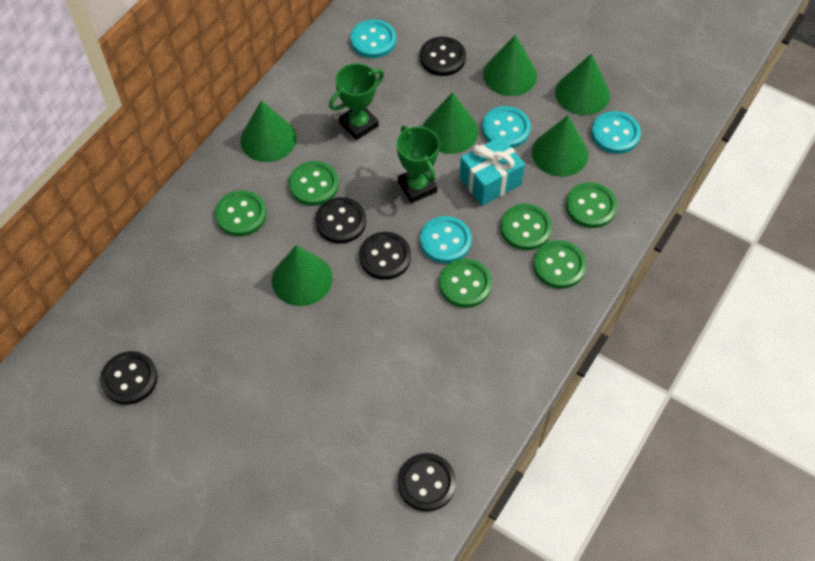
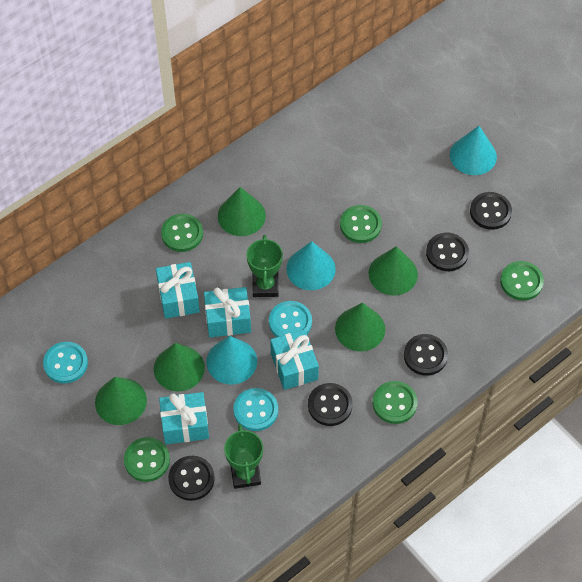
green button: [215,190,267,236] [289,161,339,206] [439,259,492,308] [500,204,552,250] [533,240,586,289] [566,182,617,228] = 6 -> [124,437,170,482] [161,214,203,252] [340,205,382,243] [373,381,418,424] [500,261,544,301] = 5
green cone: [240,100,297,162] [272,245,333,306] [423,92,478,154] [483,34,537,96] [532,115,588,177] [555,53,610,115] = 6 -> [95,377,147,425] [154,343,205,392] [218,187,266,236] [335,303,385,352] [369,246,418,295] = 5
turquoise button: [350,19,396,58] [420,216,471,263] [482,106,531,148] [591,111,641,154] = 4 -> [43,342,88,383] [233,388,278,431] [269,301,312,337] = 3
turquoise cone: none = 0 -> [206,336,257,384] [286,241,336,290] [450,126,497,175] = 3
turquoise gift: [459,136,525,206] = 1 -> [156,262,200,319] [159,392,209,444] [204,287,251,338] [270,329,319,390] = 4

